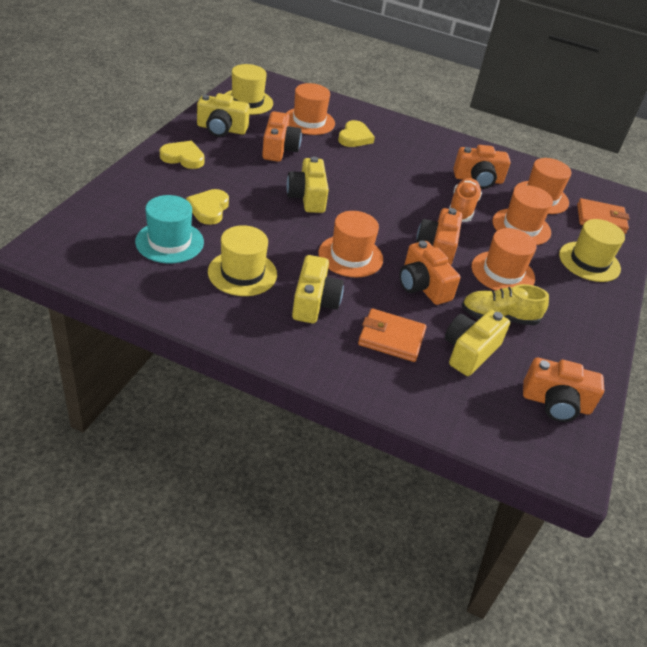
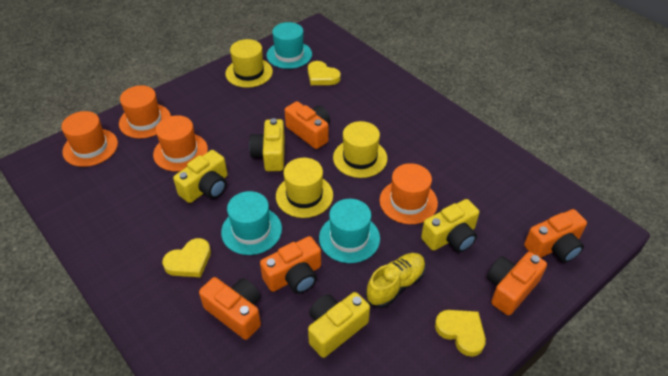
orange hat: [286,83,335,135] [319,211,383,277] [472,228,537,291] [492,185,553,245] [514,158,571,214] = 5 -> [61,111,118,167] [119,85,171,138] [153,115,208,171] [379,163,438,224] = 4
orange shoe: [449,178,482,222] = 1 -> none = 0
orange wallet: [358,308,426,362] [577,198,630,234] = 2 -> none = 0
turquoise hat: [135,195,204,263] = 1 -> [221,191,282,255] [267,22,312,69] [319,199,380,263] = 3

